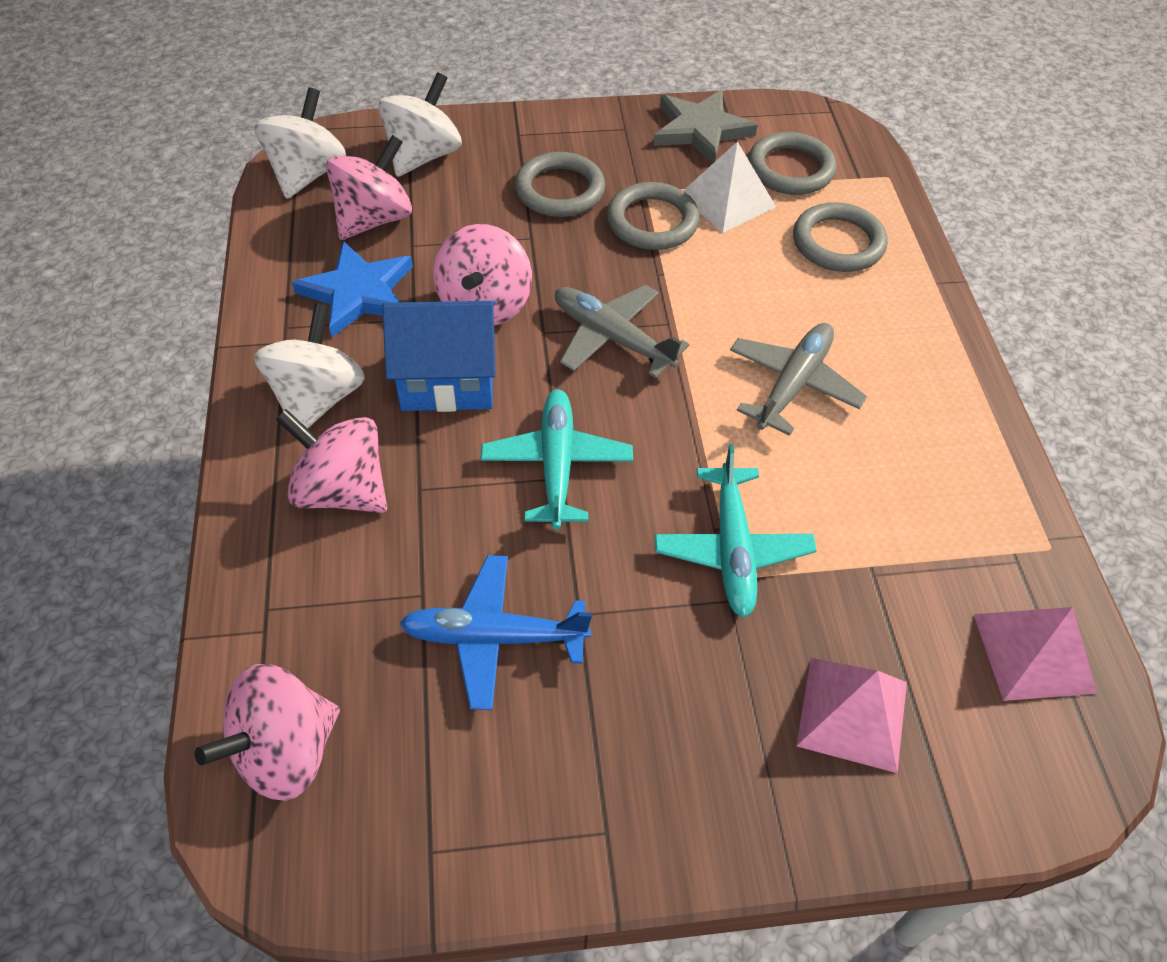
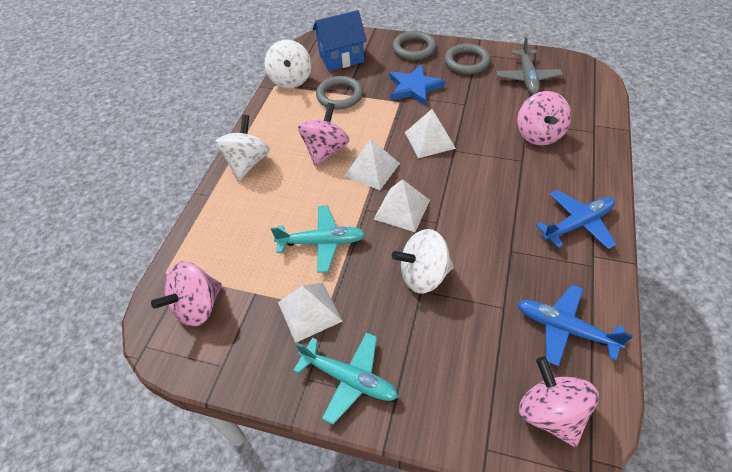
blue plane: [400,555,592,710] = 1 -> [517,285,633,367] [536,190,616,249] = 2
grey plane: [555,285,689,378] [730,323,867,436] = 2 -> [496,37,563,95] = 1
grey ring: [515,152,605,217] [607,182,700,250] [748,132,836,195] [793,202,888,272] = 4 -> [316,76,363,110] [392,31,436,60] [445,43,491,74] = 3
grey star: [654,90,758,163] = 1 -> none = 0
pink pyramid: [796,658,907,773] [974,607,1097,701] = 2 -> none = 0
white pyramid: [683,141,776,233] = 1 -> [278,283,343,343] [344,139,400,190] [374,179,430,232] [405,109,456,158] = 4

